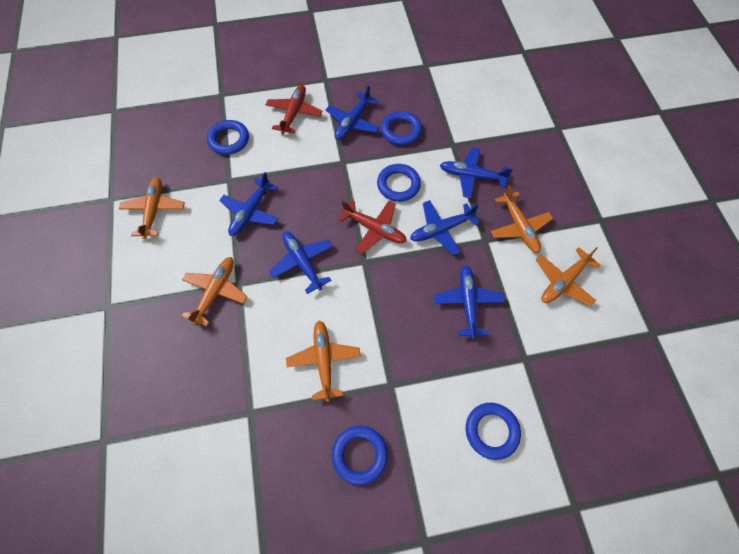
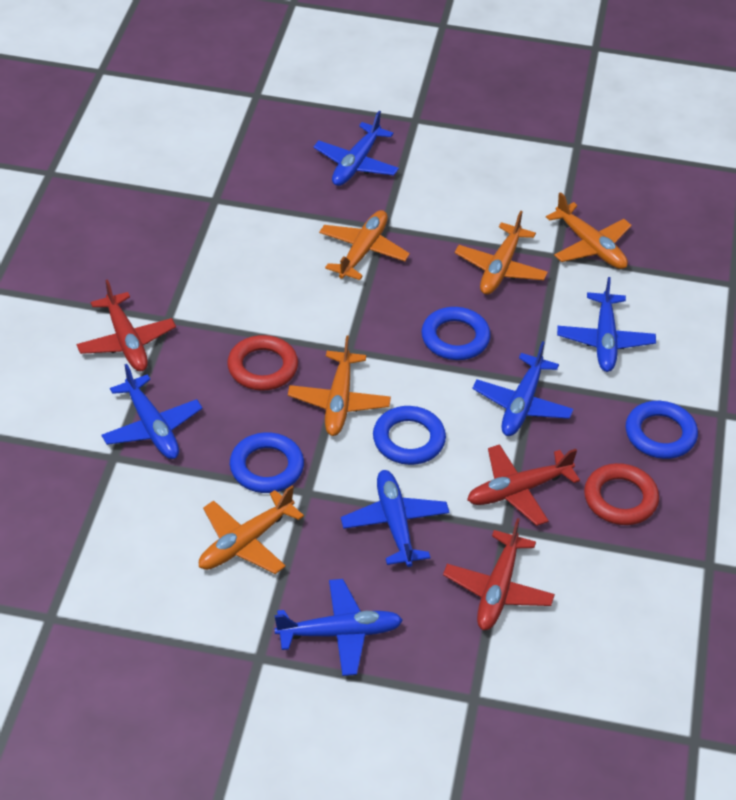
blue ring: [207,120,249,155] [332,426,388,485] [377,164,421,202] [381,111,422,145] [466,403,521,460] = 5 -> [230,432,304,493] [373,406,446,465] [421,307,491,360] [626,401,698,459] = 4
red plane: [265,85,323,134] [338,201,407,253] = 2 -> [76,279,176,372] [443,518,555,630] [467,444,580,526] = 3
red ring: none = 0 -> [227,335,298,391] [584,463,659,525] = 2

